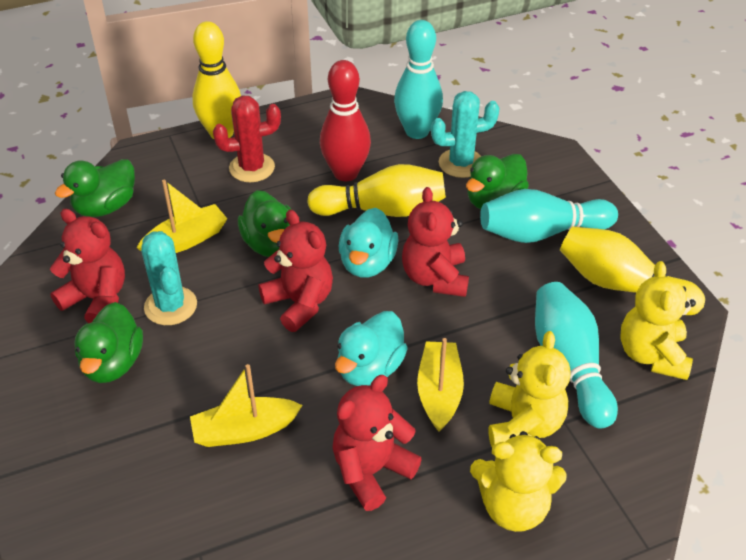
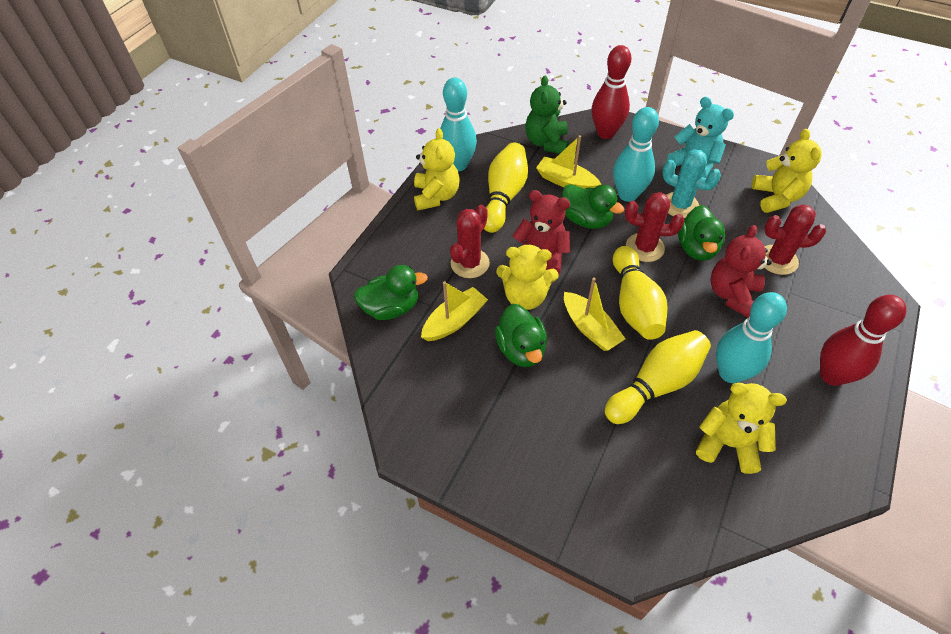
green teddy bear: none = 0 -> [525,76,568,154] = 1
red bowling pin: [320,60,371,181] = 1 -> [592,45,631,139] [820,295,906,386] = 2
red cactus: [213,95,281,182] = 1 -> [450,205,490,278] [625,192,684,262] [764,204,826,275] = 3
red teddy bear: [50,209,125,323] [259,210,333,332] [333,375,422,511] [402,187,469,297] = 4 -> [513,190,570,274] [710,225,772,318] = 2
turquoise cactus: [141,231,197,325] [431,91,500,178] = 2 -> [662,149,721,218] = 1
turquoise duck: [335,311,408,386] [339,208,399,278] = 2 -> none = 0
turquoise teddy bear: none = 0 -> [667,97,734,178] = 1
yellow teddy bear: [470,431,567,532] [488,331,571,447] [620,261,696,380] = 3 -> [414,128,460,211] [496,244,559,310] [696,383,787,474] [751,129,822,213] = 4

